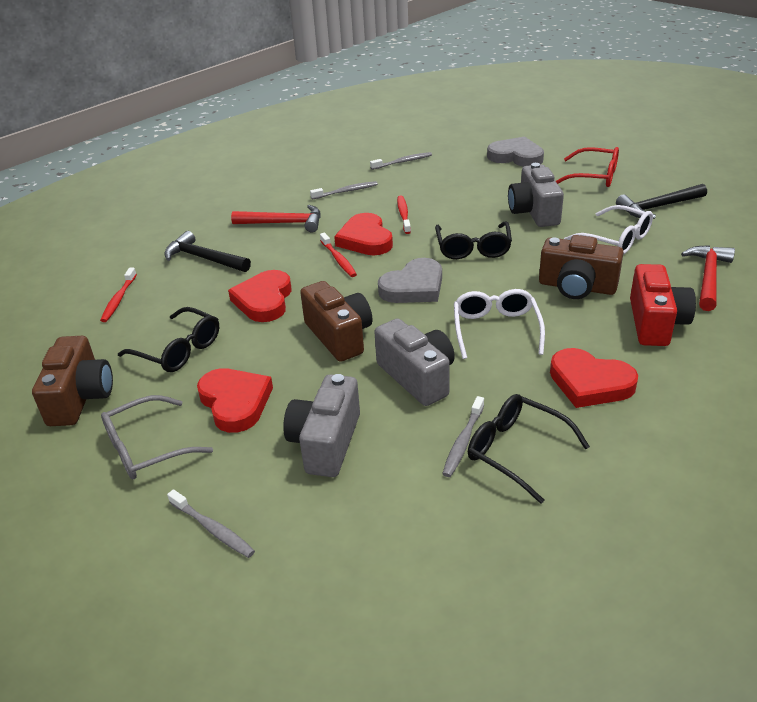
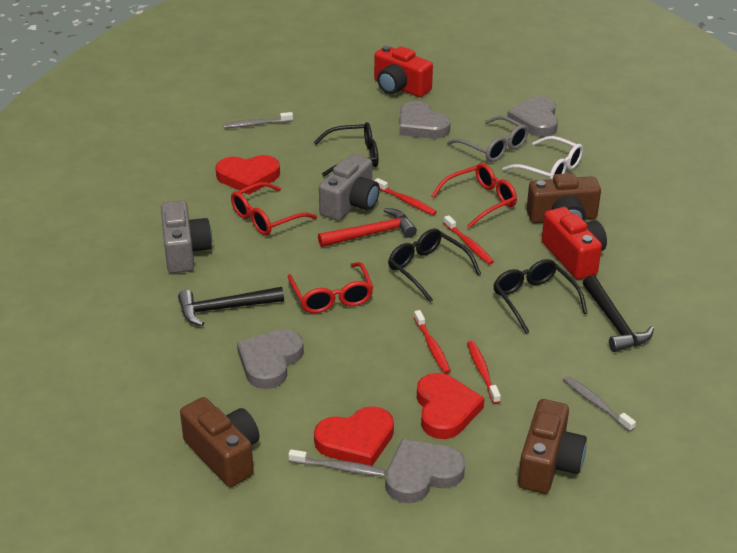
grey camera: [283,374,360,477] [374,318,455,406] [508,163,564,227] = 3 -> [161,201,212,273] [319,154,380,221] = 2
grey heart: [378,258,442,303] [487,136,544,167] = 2 -> [237,329,304,389] [385,439,465,503] [399,101,451,139] [507,96,558,137] = 4
grey toothbrush: [167,489,255,558] [310,181,378,200] [370,152,432,170] [442,396,484,477] = 4 -> [223,112,293,128] [288,449,386,477] [563,376,636,432] = 3
red camera: [630,264,696,346] = 1 -> [374,46,433,97] [542,207,607,279] = 2
red glasses: [556,147,619,187] = 1 -> [231,182,317,236] [288,262,373,313] [432,163,517,228] = 3
red hammer: [231,205,321,232] [681,245,735,311] = 2 -> [318,208,417,247] = 1
red heart: [197,368,273,433] [228,270,292,322] [334,213,393,255] [550,348,638,408] = 4 -> [215,155,280,195] [314,406,394,466] [417,373,485,439] = 3
red toothbrush: [100,268,137,322] [320,233,357,277] [397,196,411,234] = 3 -> [374,178,437,215] [414,310,451,374] [444,215,494,265] [467,341,501,404] = 4
white glasses: [454,289,545,359] [564,205,653,255] = 2 -> [502,136,583,179] = 1

